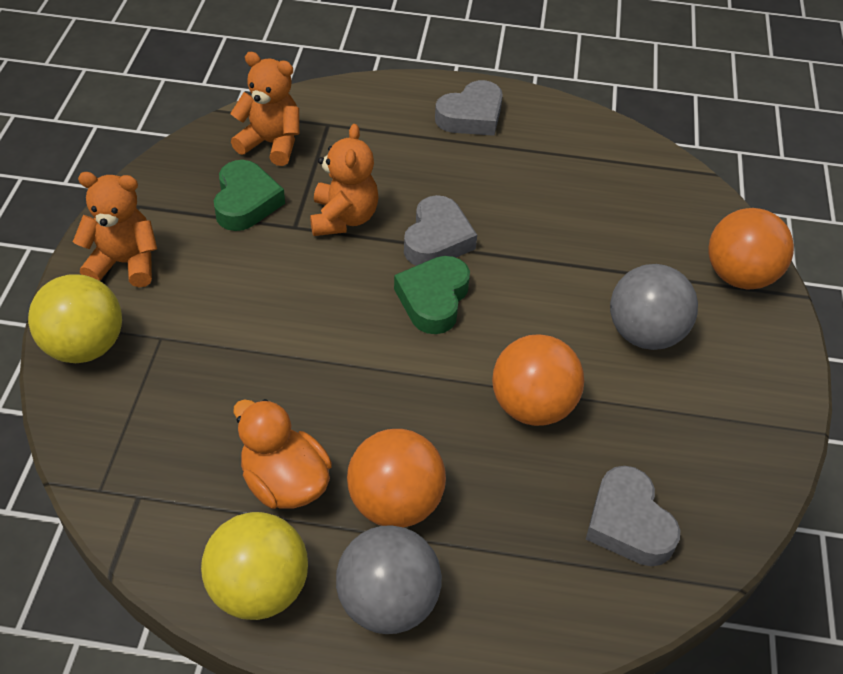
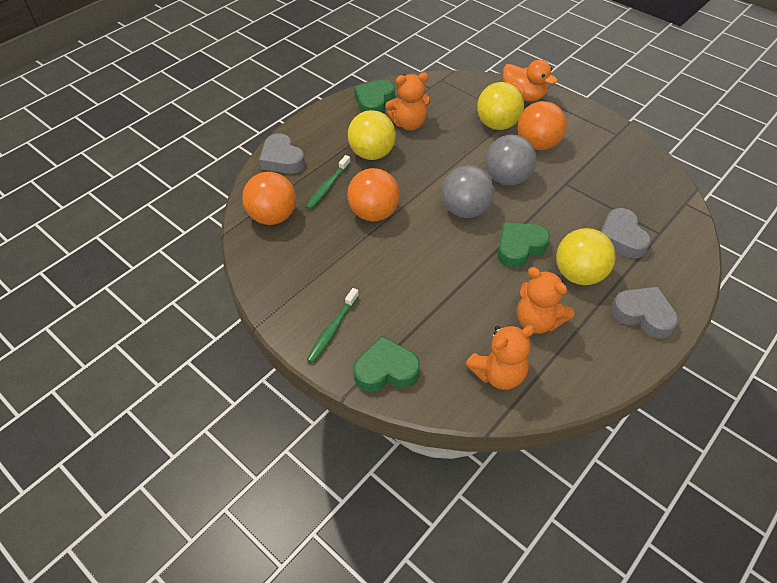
green heart: [214,160,285,231] [394,256,470,334] = 2 -> [353,336,420,392] [354,80,395,113] [497,222,550,268] = 3
green toothbrush: none = 0 -> [306,155,351,210] [306,288,359,363] = 2
yellow ball: [28,274,122,363] [201,512,308,620] = 2 -> [348,110,396,160] [477,82,524,130] [556,228,616,285] = 3

